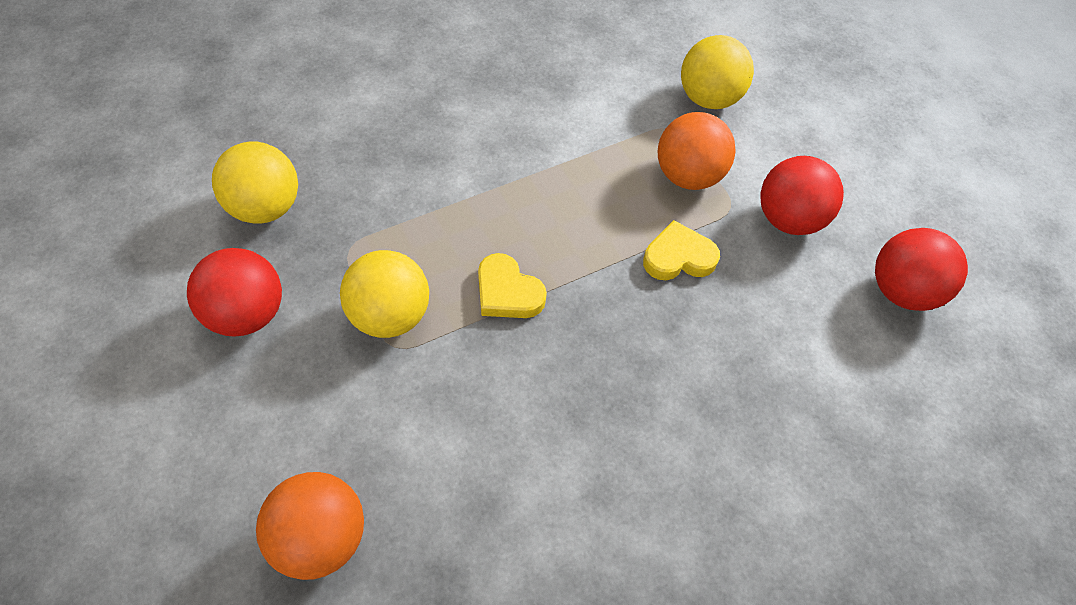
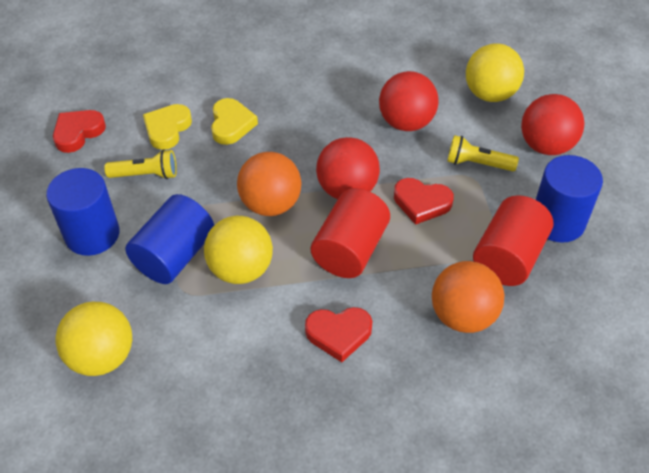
blue cylinder: none = 0 -> [46,168,120,256] [125,194,214,284] [536,155,603,243] = 3
red cylinder: none = 0 -> [311,188,390,278] [473,195,553,286] = 2
red heart: none = 0 -> [53,110,106,153] [305,307,372,362] [394,178,454,225] = 3
yellow flashlight: none = 0 -> [104,149,177,179] [447,135,519,171] = 2

